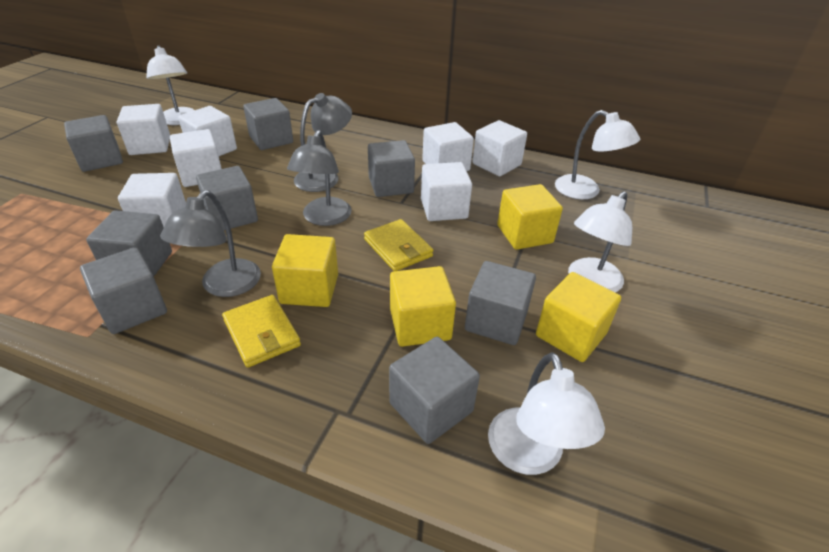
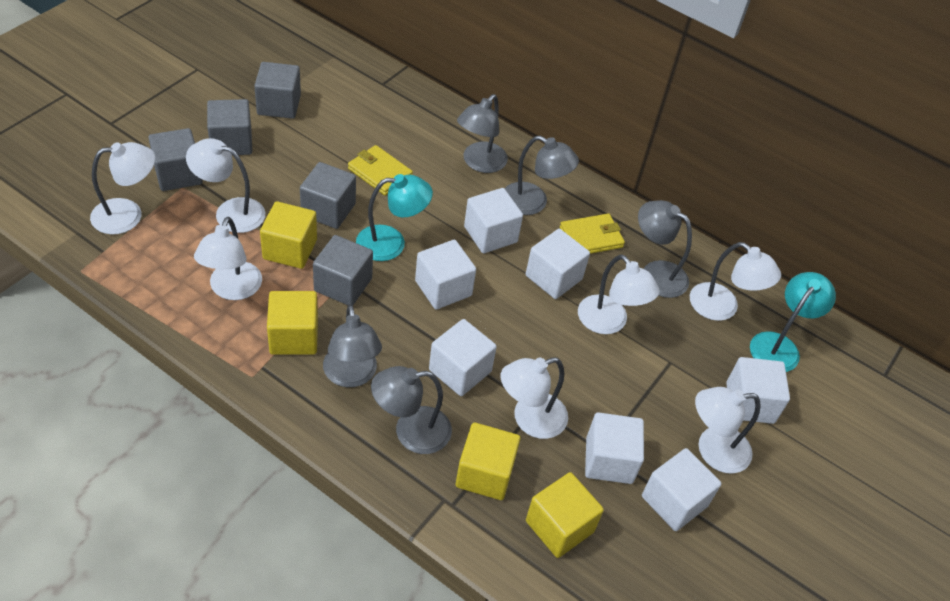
grey cube: [64,115,123,172] [80,247,167,334] [86,210,172,277] [196,166,258,230] [243,98,293,150] [368,140,415,197] [389,337,480,444] [465,261,536,345] = 8 -> [148,128,203,191] [207,99,252,155] [254,62,301,119] [300,162,356,229] [313,235,373,306] = 5
grey lamp: [160,190,261,297] [287,130,352,226] [294,93,352,192] = 3 -> [323,304,382,387] [371,366,452,454] [457,94,508,173] [504,136,579,215] [638,200,692,298] = 5
turquoise lamp: none = 0 -> [356,174,433,261] [750,272,836,372] = 2
white lamp: [146,45,194,125] [488,352,605,475] [555,110,640,199] [568,191,632,292] = 4 -> [90,142,155,234] [186,138,265,233] [194,217,262,300] [500,357,568,439] [578,254,660,334] [690,242,781,321] [695,387,761,474] = 7

